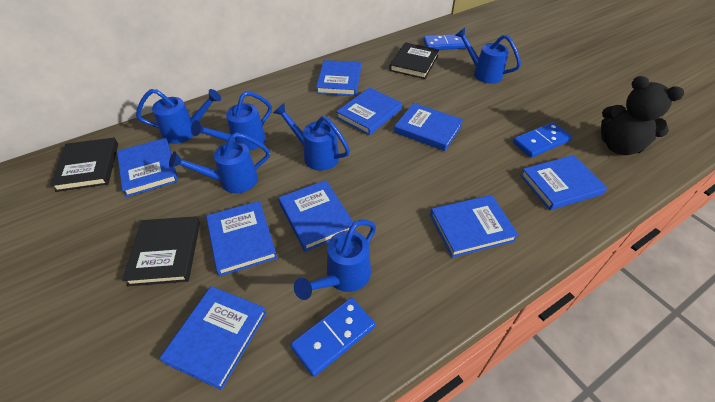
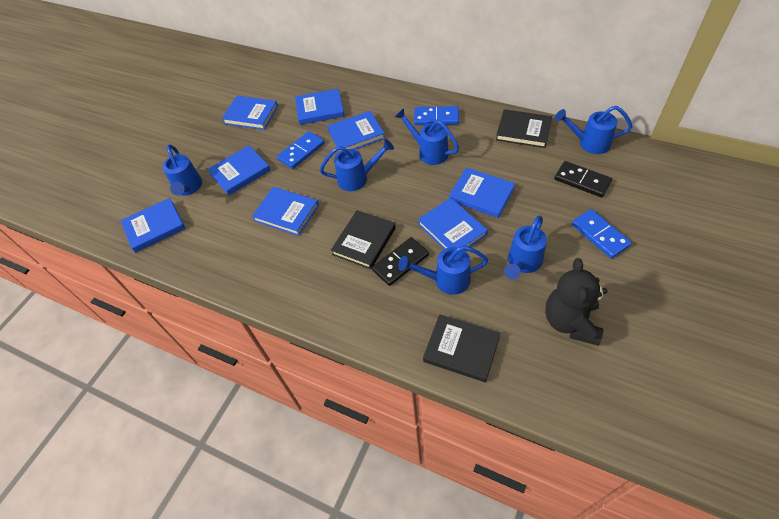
black domino: none = 0 -> [372,237,429,286] [554,161,612,197] = 2
blue book: [117,138,178,197] [159,286,267,390] [206,201,277,276] [279,180,355,252] [316,60,361,96] [336,87,402,135] [394,103,463,151] [430,195,519,258] [520,155,607,210] = 9 -> [120,198,185,253] [207,145,270,195] [222,96,278,130] [252,187,319,236] [295,89,344,125] [327,111,385,152] [418,198,488,251] [449,167,515,218] = 8

